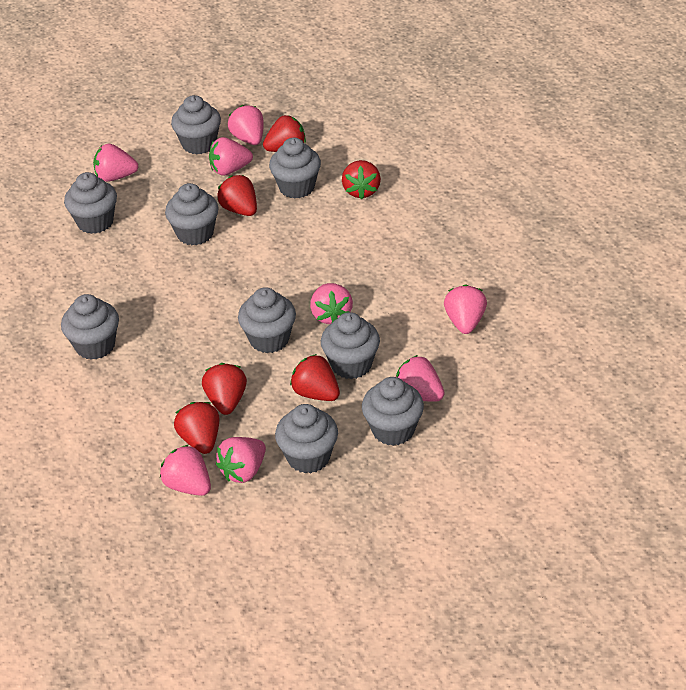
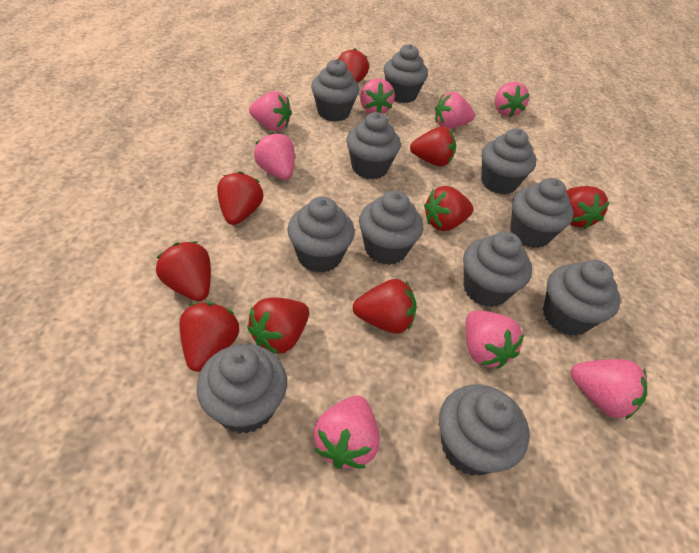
grey cupcake: [61,294,119,360] [64,172,117,234] [165,183,219,245] [171,95,221,154] [238,287,296,353] [269,138,321,198] [275,404,338,473] [321,312,380,379] [362,377,424,446] = 9 -> [196,344,287,434] [287,196,355,273] [311,59,359,122] [346,112,401,179] [359,190,423,265] [384,44,428,103] [439,384,530,476] [463,232,532,307] [481,128,536,194] [510,178,574,248] [543,260,620,336] = 11
red strawberry: [174,402,219,454] [202,363,247,415] [217,175,257,216] [263,115,306,152] [290,354,340,401] [342,160,381,199] = 6 -> [156,242,211,301] [179,302,239,372] [217,171,263,225] [247,297,309,355] [338,48,369,83] [353,279,417,334] [410,126,456,167] [424,186,473,231] [566,186,610,229] = 9

